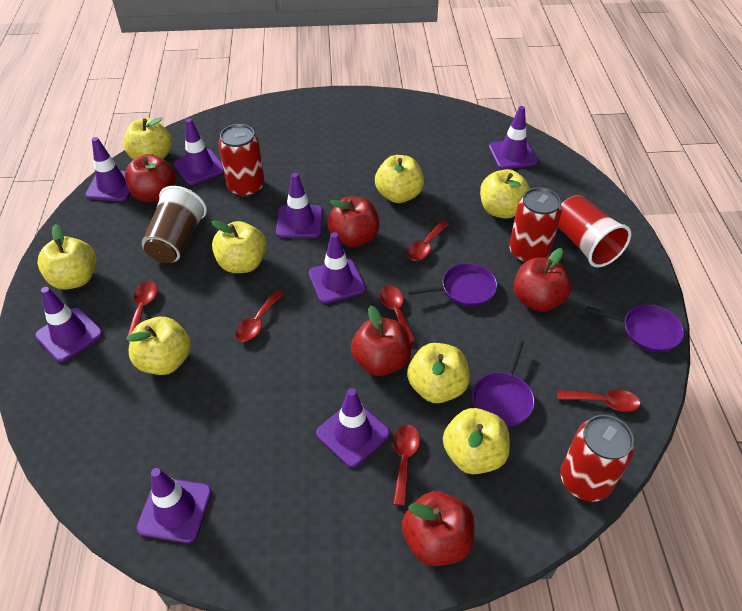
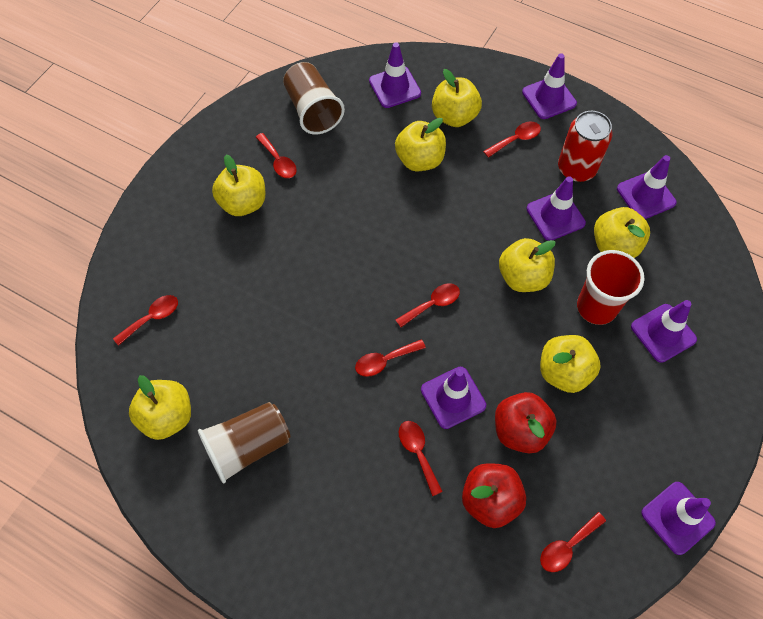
brown cup: [141,186,207,263] = 1 -> [198,402,290,483] [283,62,345,134] = 2
purple pan: [407,263,497,307] [472,340,535,427] [586,305,684,352] = 3 -> none = 0
purple traffic cone: [35,287,103,362] [85,137,130,201] [137,468,212,543] [174,118,224,185] [276,173,323,238] [309,232,366,304] [316,388,390,468] [489,106,538,170] = 8 -> [369,42,421,108] [421,367,486,429] [522,53,577,119] [527,176,586,241] [617,155,676,219] [631,300,697,363] [641,482,716,555] = 7
red apple: [125,154,176,202] [327,196,379,247] [351,306,411,376] [402,491,474,566] [514,248,571,312] = 5 -> [462,463,526,528] [495,392,557,453] = 2
red can: [218,124,265,197] [509,187,562,263] [560,415,635,502] = 3 -> [558,111,612,182] = 1
red spoon: [126,281,158,341] [235,290,284,342] [380,286,416,344] [393,425,420,506] [407,220,449,261] [557,390,640,412] = 6 -> [113,295,178,346] [256,133,297,178] [355,339,426,377] [396,283,460,327] [399,421,443,496] [483,122,541,158] [540,512,606,572] = 7
yellow apple: [37,224,96,290] [124,117,172,159] [126,317,191,375] [212,220,267,273] [375,155,424,203] [407,343,470,403] [443,408,510,474] [480,169,530,219] = 8 -> [129,375,191,440] [212,155,266,216] [395,118,446,171] [432,69,482,127] [499,238,556,292] [540,335,601,393] [594,207,650,258] = 7

